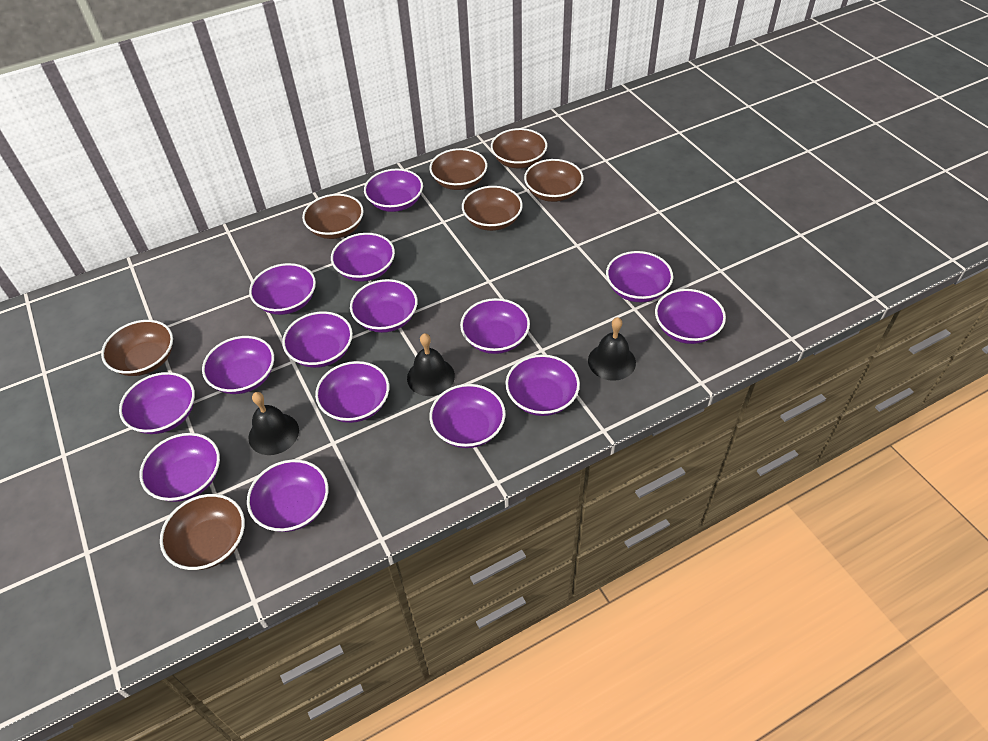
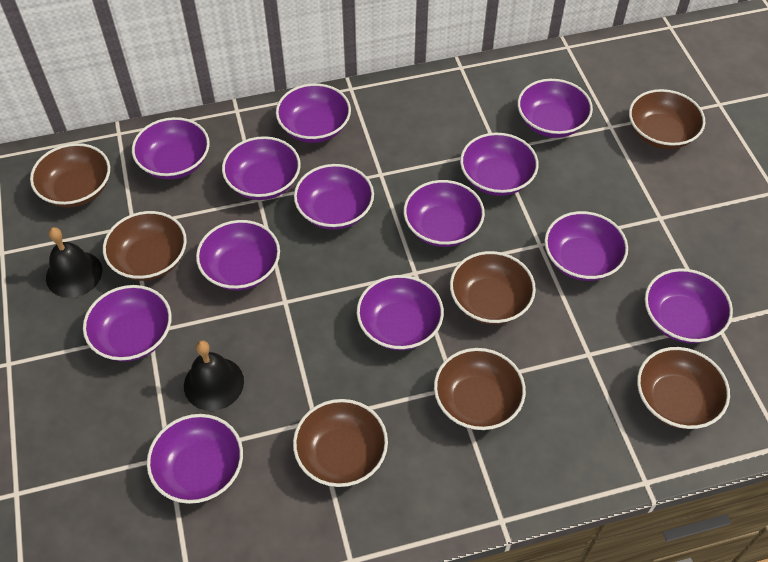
black bell: [248,392,299,455] [407,333,455,396] [588,317,636,381] = 3 -> [46,227,102,298] [184,340,244,411] = 2
purple bowl: [119,372,195,434] [139,433,220,502] [202,336,274,394] [247,459,328,532] [249,263,316,315] [282,311,353,368] [315,361,389,423] [331,233,395,282] [350,279,418,333] [364,169,423,212] [429,384,506,448] [460,298,530,354] [505,354,580,416] [606,251,673,302] [655,289,726,344] = 15 -> [83,285,172,361] [132,117,210,179] [147,414,243,504] [196,220,280,290] [222,136,301,200] [276,83,351,143] [294,164,374,230] [357,275,444,350] [403,180,485,247] [460,133,539,196] [518,79,593,138] [544,211,628,281] [645,268,733,343] = 13

